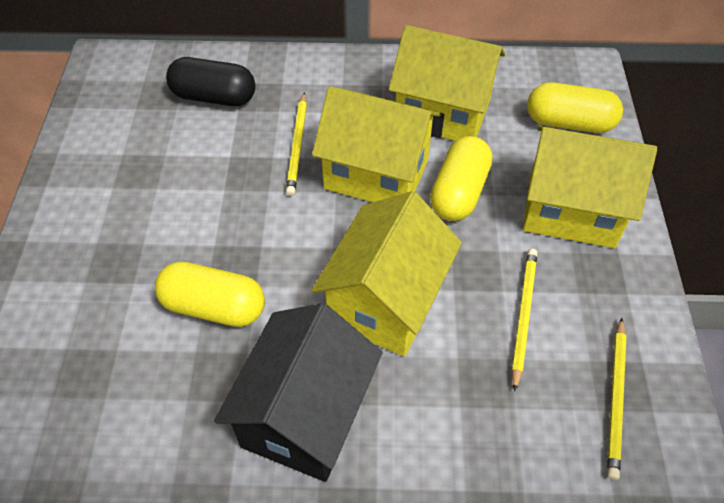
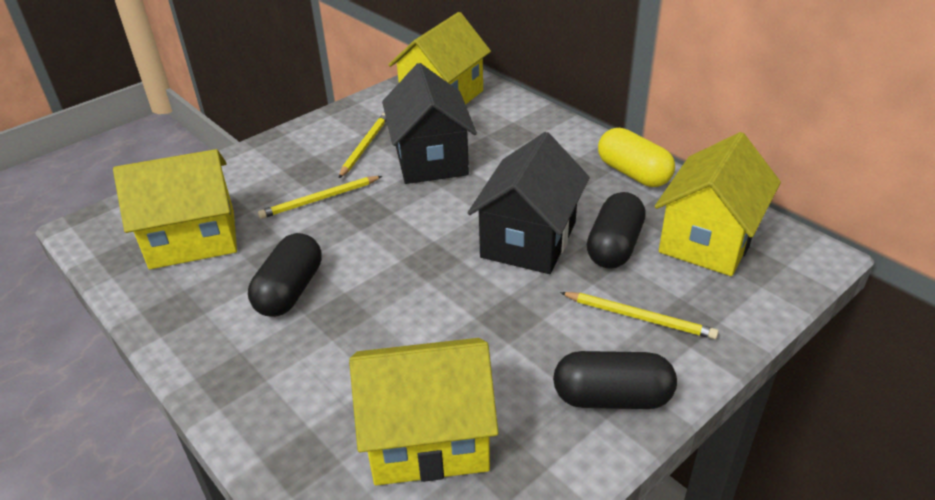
black capsule: [166,57,255,106] = 1 -> [248,233,322,317] [553,351,677,409] [587,192,646,269] = 3
black house: [214,303,382,482] = 1 -> [382,63,477,184] [467,132,590,274] = 2
yellow capsule: [155,262,265,327] [430,136,492,221] [527,82,623,133] = 3 -> [598,128,675,187] = 1

